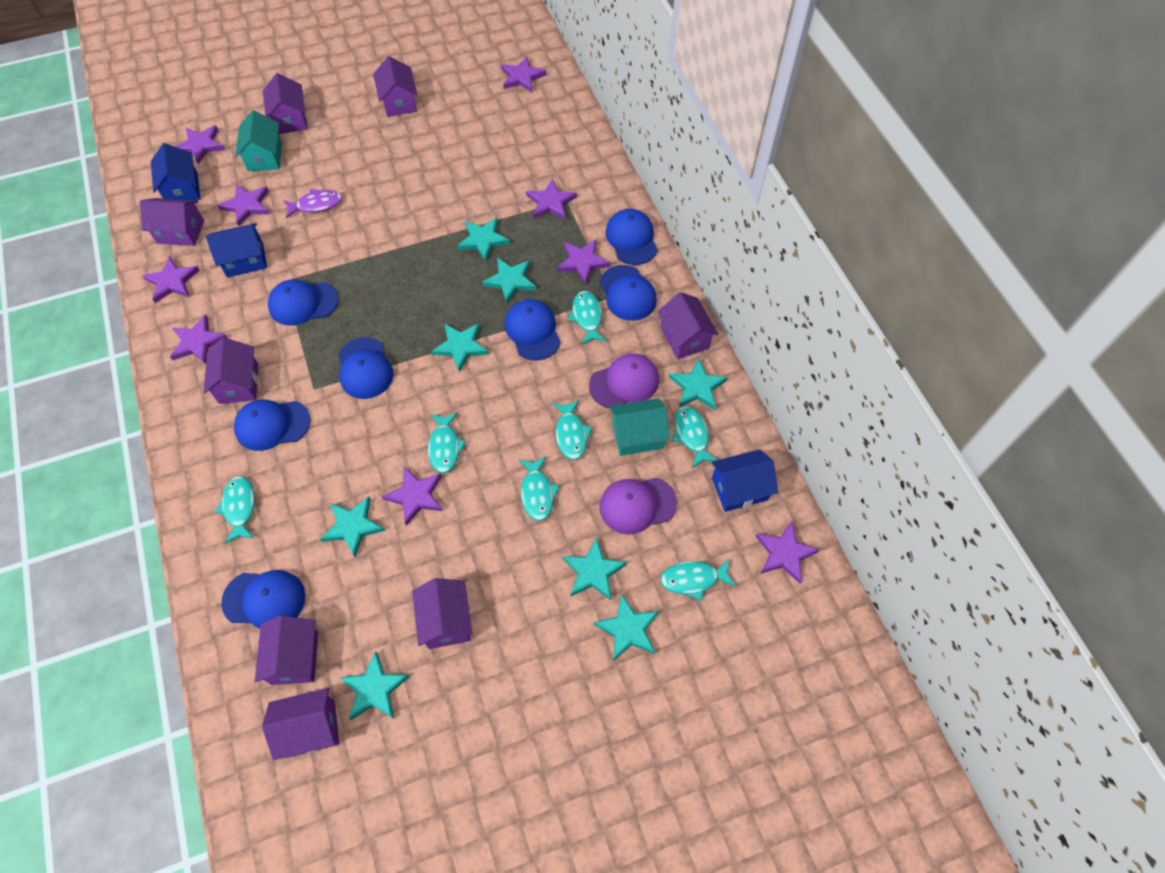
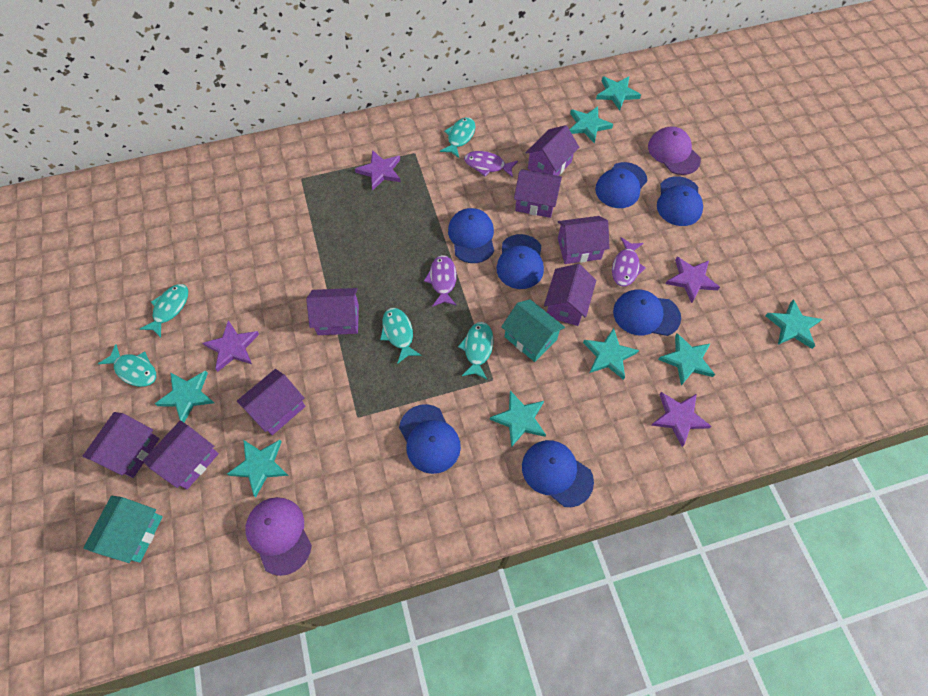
blue house: [151,143,200,201] [206,223,267,278] [711,450,778,512] = 3 -> none = 0
purple fish: [283,189,342,219] = 1 -> [424,255,457,307] [464,151,518,178] [612,237,646,286] = 3
purple star: [142,256,200,303] [170,315,227,364] [176,125,225,165] [217,184,270,226] [382,467,443,526] [501,56,546,93] [526,178,577,220] [557,240,610,284] [755,521,820,583] = 9 -> [203,320,259,372] [355,150,401,190] [651,392,711,447] [666,257,720,303] = 4
turquoise fish: [215,476,255,544] [428,412,466,473] [519,456,559,521] [552,400,592,460] [568,291,607,345] [661,558,736,601] [673,406,717,468] = 7 -> [98,344,156,387] [140,284,188,338] [380,308,422,364] [440,117,476,158] [458,322,494,379] = 5

